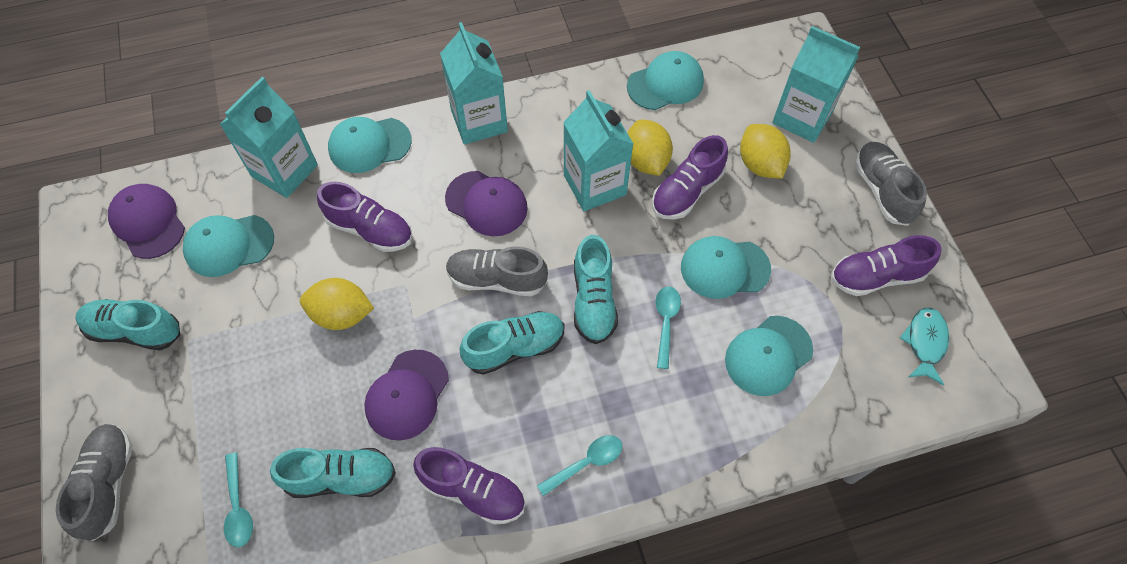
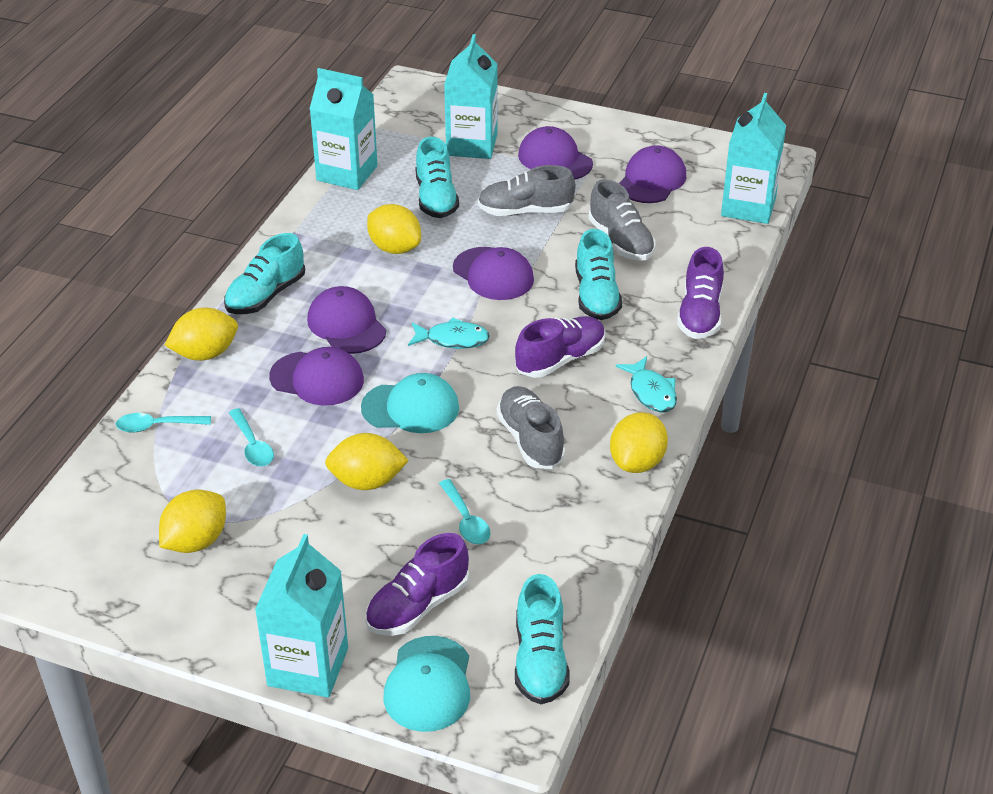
purple cap: [108,184,185,259] [364,350,449,440] [445,171,528,236] = 3 -> [269,347,364,406] [307,286,386,354] [453,247,534,300] [518,126,593,180] [619,145,686,203] = 5
purple shoe: [317,181,413,252] [413,447,525,525] [652,135,728,220] [831,235,942,296] = 4 -> [365,533,469,636] [515,316,605,378] [677,247,724,339] = 3
turquoise cap: [183,215,274,277] [328,117,412,173] [627,51,704,110] [681,236,771,299] [725,316,813,396] = 5 -> [361,373,459,433] [383,636,470,732] = 2
turquoise fish: [900,308,949,386] = 1 -> [408,317,490,349] [616,356,677,413] = 2
yellow lemon: [300,278,374,330] [627,120,673,176] [740,124,791,179] = 3 -> [159,489,226,553] [165,307,238,361] [325,433,409,490] [367,204,421,254] [610,412,668,473] = 5

